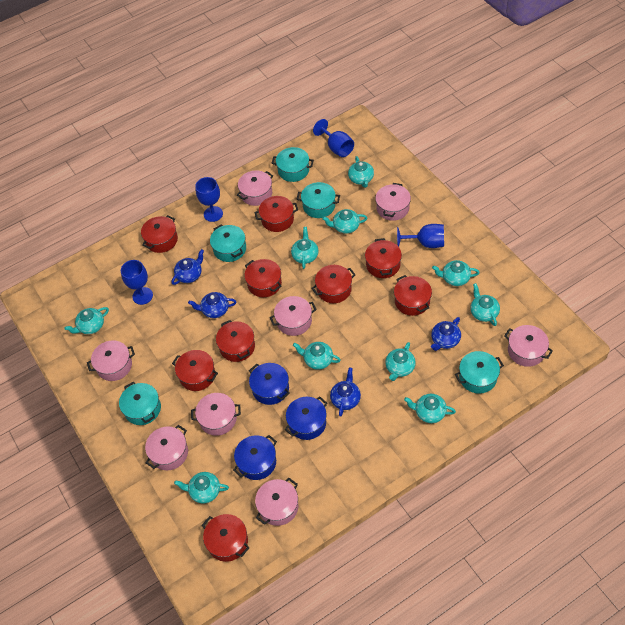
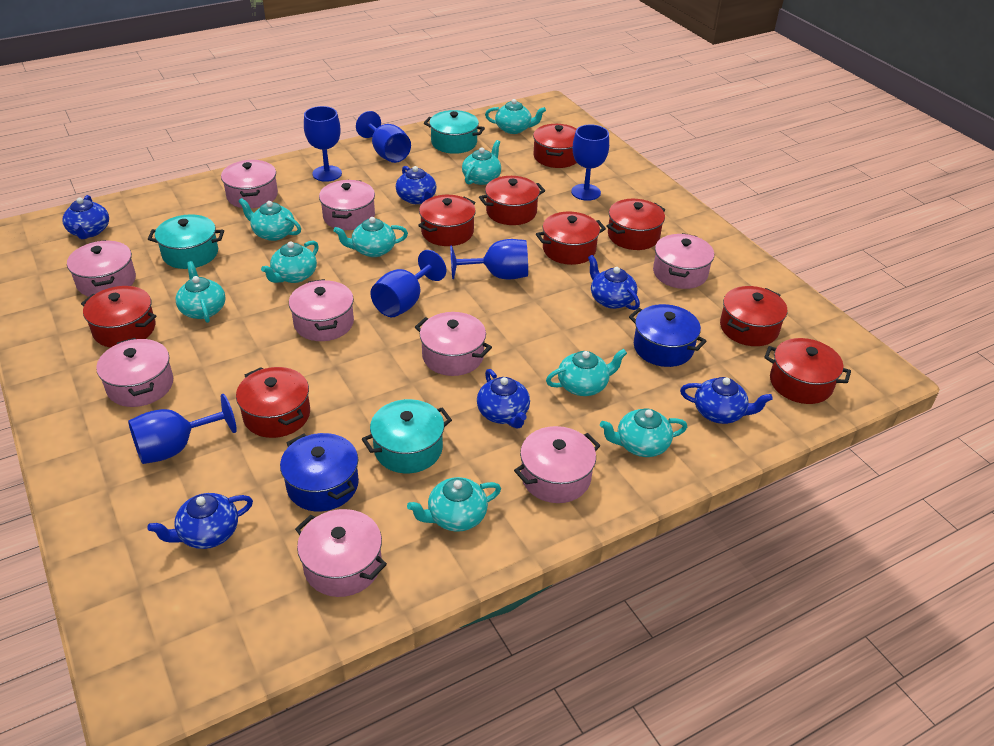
blue goblet: [121,260,153,305] [195,177,223,222] [313,119,354,157] [397,224,444,248] = 4 -> [128,394,237,464] [304,106,342,182] [356,111,411,163] [370,250,446,317] [450,239,528,279] [571,124,609,201] = 6
blue pot: [233,435,277,480] [249,363,290,405] [285,396,327,440] = 3 -> [280,433,359,511] [629,304,707,367] = 2
blue teapot: [171,249,204,285] [188,292,237,318] [330,368,361,417] [431,317,461,351] = 4 -> [62,195,109,239] [147,493,253,549] [396,166,436,204] [477,369,530,429] [588,255,640,310] [680,377,773,424] = 6
pink pot: [87,340,135,381] [145,425,188,470] [191,393,241,436] [237,171,273,206] [255,478,298,526] [270,296,317,336] [375,183,411,221] [504,325,553,367] = 8 -> [67,240,136,297] [96,338,173,407] [221,160,278,208] [289,279,354,341] [295,509,387,597] [319,180,375,230] [415,312,492,376] [514,426,601,503] [653,233,714,289] = 9
turquoise pot: [119,382,161,425] [210,224,246,262] [272,147,314,182] [297,182,340,218] [455,351,504,394] = 5 -> [148,214,224,269] [362,399,452,473] [424,110,485,154] = 3
turquoise teapot: [64,307,109,334] [174,472,229,504] [291,227,319,269] [293,342,341,370] [322,209,367,234] [348,156,374,188] [385,342,416,381] [404,394,456,423] [432,260,480,286] [470,283,500,326] = 10 -> [175,261,225,323] [238,198,301,241] [261,241,319,283] [333,217,408,257] [407,477,501,532] [462,140,501,185] [485,99,546,134] [546,349,627,396] [600,409,687,457] = 9

